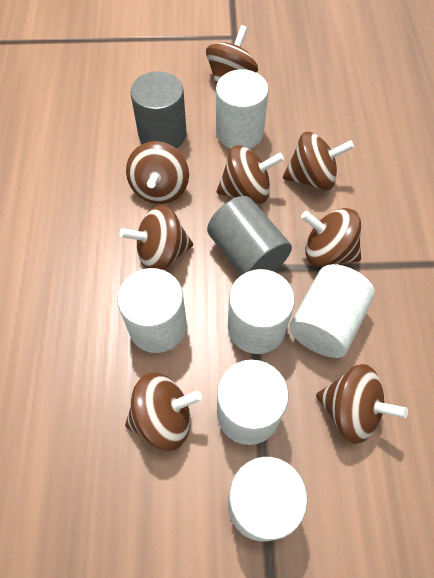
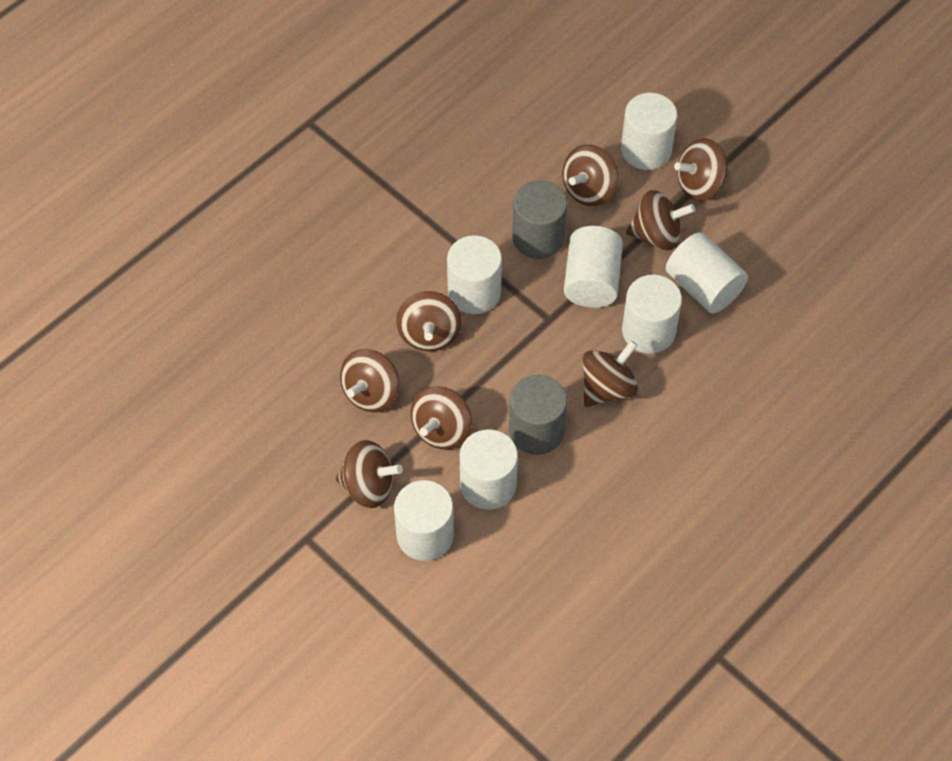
white cylinder: [117,268,187,353] [216,69,269,149] [217,360,289,445] [228,269,295,354] [228,457,307,541] [289,264,375,358] = 6 -> [394,480,454,561] [447,235,502,314] [460,429,518,510] [564,226,623,308] [621,93,677,170] [622,275,682,354] [665,232,748,314] = 7

